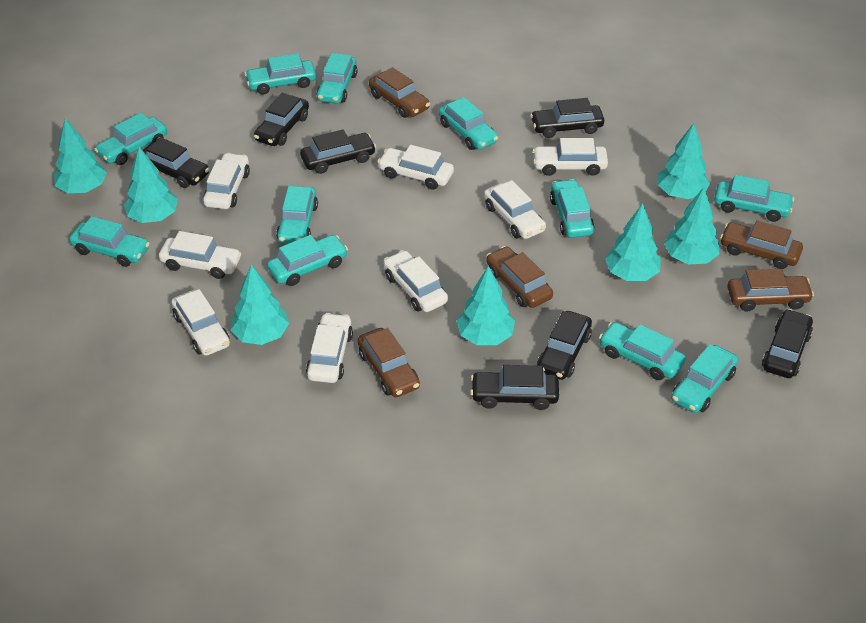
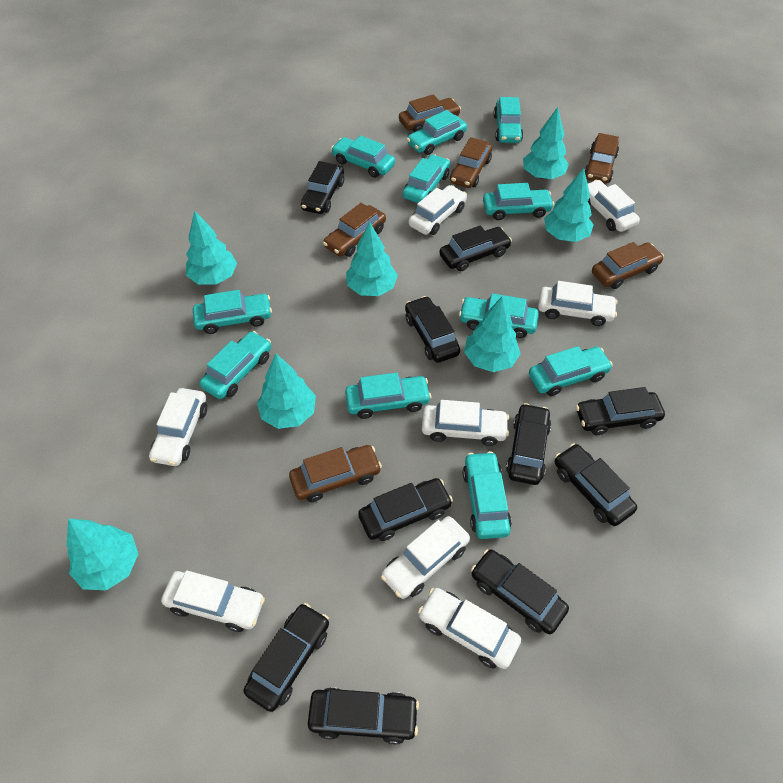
black car: [142,138,209,188] [254,93,309,146] [300,130,376,174] [470,365,559,410] [530,98,604,138] [537,311,592,380] [762,309,813,378] = 7 -> [243,603,329,712] [301,161,344,214] [308,687,419,744] [358,478,453,541] [405,296,460,363] [439,226,512,271] [471,549,569,634] [506,403,551,485] [555,443,637,526] [576,387,665,435] = 10
brown car: [358,328,420,397] [369,67,430,118] [486,246,553,308] [720,220,803,269] [727,269,814,311] = 5 -> [289,445,382,502] [323,203,386,257] [399,94,461,132] [450,137,492,188] [585,133,619,183] [592,242,664,289] = 6

